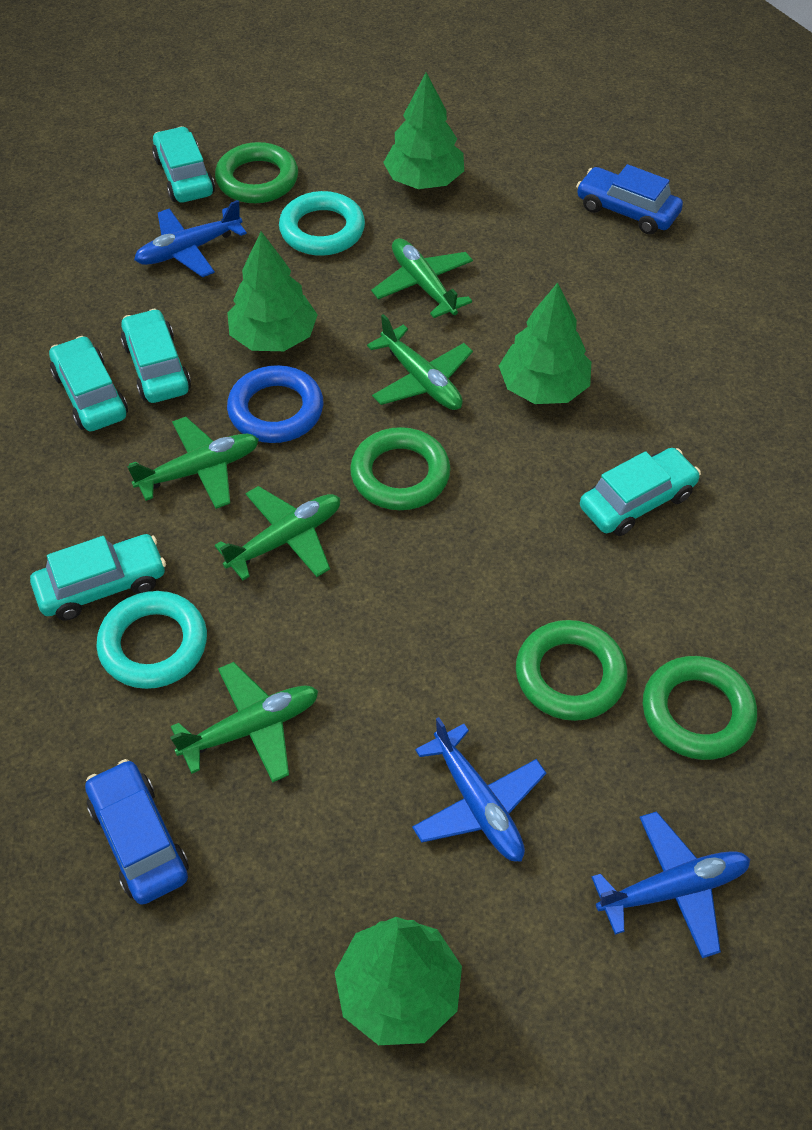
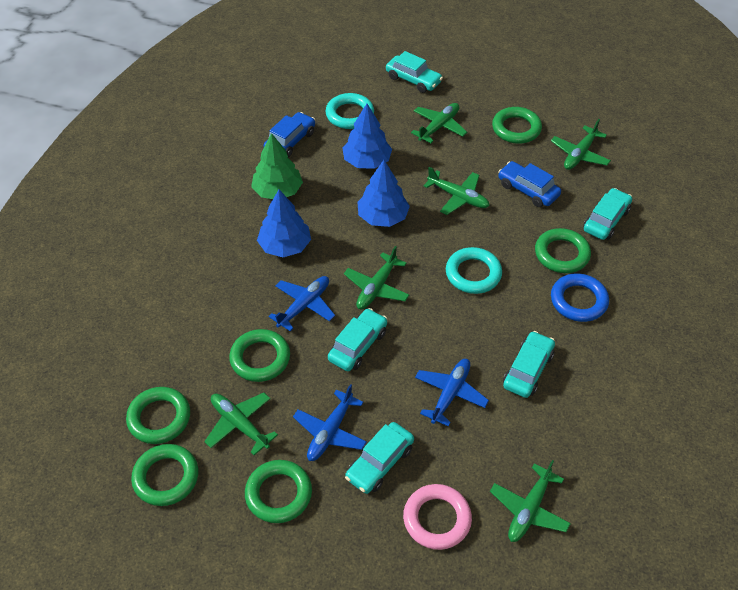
blue tree: none = 0 -> [257,190,311,257] [342,104,392,169] [357,160,410,227] = 3
green plane: [127,417,259,509] [170,662,319,783] [215,486,340,580] [367,314,473,410] [371,238,473,318] = 5 -> [204,393,278,455] [344,246,409,309] [411,103,467,143] [424,167,489,215] [490,460,571,542] [551,119,611,170] = 6
green ring: [215,142,298,203] [350,427,451,510] [516,620,627,721] [643,656,757,760] = 4 -> [126,387,190,444] [131,444,199,506] [229,329,290,382] [245,460,312,523] [492,107,542,144] [535,228,591,273] = 6
green tree: [227,231,318,351] [334,917,462,1045] [383,72,464,189] [499,283,591,404] = 4 -> [251,133,303,199] = 1
pink ring: none = 0 -> [403,484,472,550] = 1

